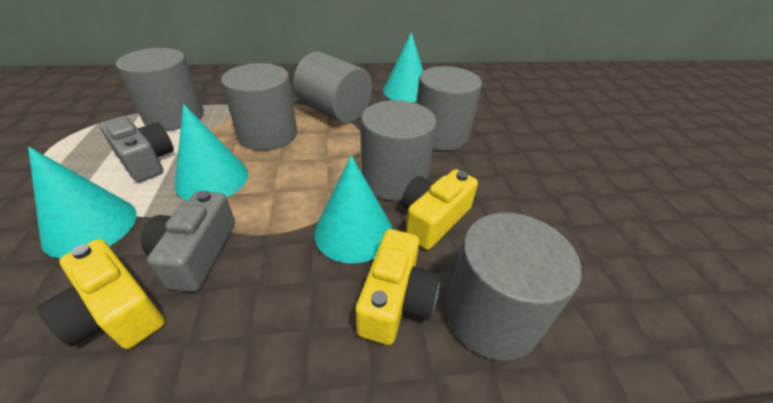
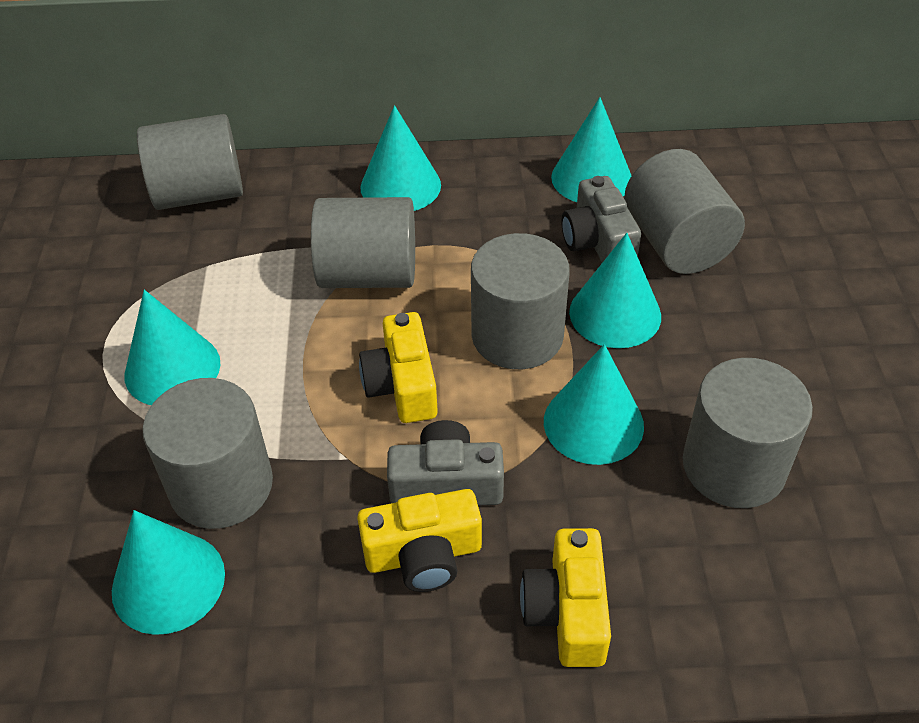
turquoise cone: [28,147,137,258] [175,104,248,201] [314,155,392,264] [383,32,423,102] = 4 -> [112,510,225,635] [125,290,220,405] [360,105,441,211] [544,344,644,465] [551,97,631,202] [569,233,661,348] = 6

